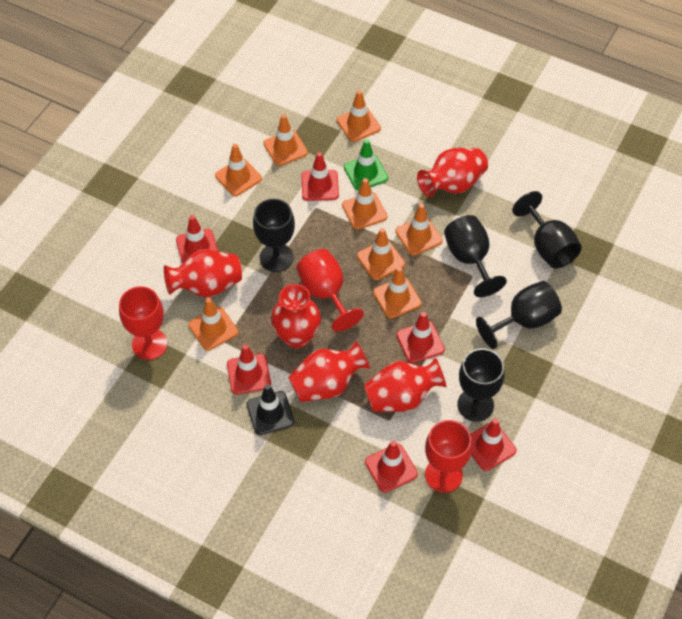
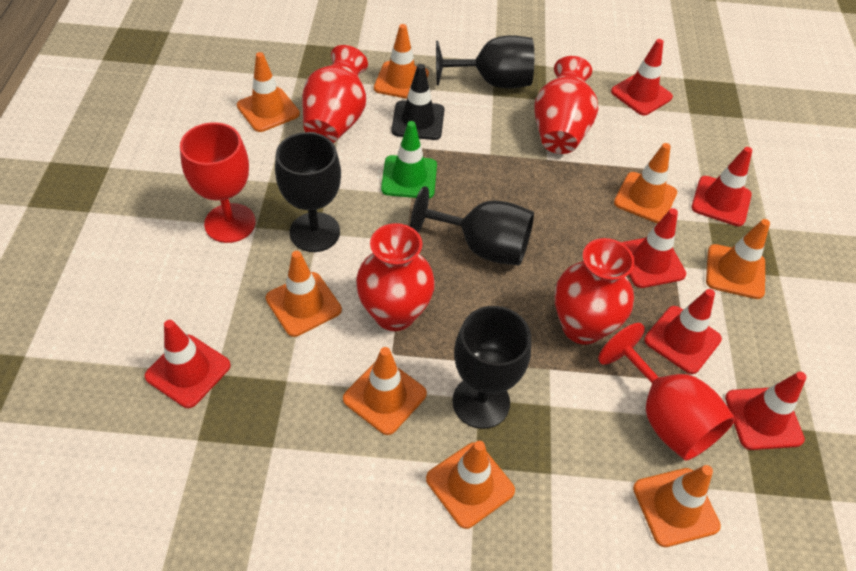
black goblet: [253,199,295,272] [444,215,507,297] [457,348,504,422] [476,281,562,349] [512,191,582,269] = 5 -> [275,132,341,252] [410,186,534,266] [436,35,534,89] [452,306,531,429] = 4
red goblet: [119,286,168,360] [297,249,364,332] [425,420,472,493] = 3 -> [180,122,256,243] [598,323,735,461] = 2
red vase: [164,250,242,297] [271,284,321,348] [288,341,370,402] [364,358,447,412] [417,148,488,197] = 5 -> [302,45,368,143] [356,223,435,331] [535,56,598,154] [555,238,635,345] = 4

